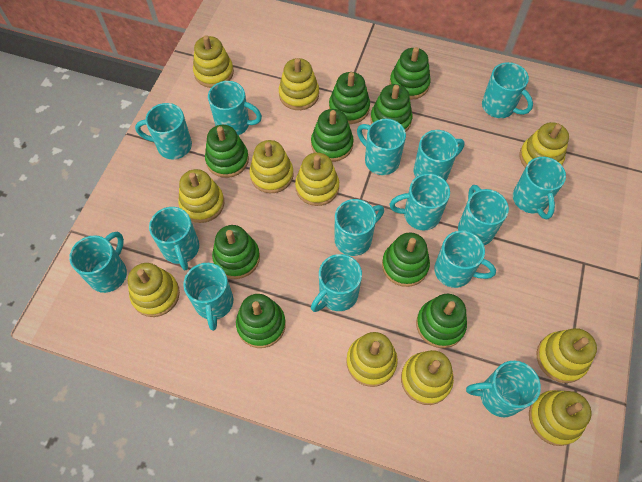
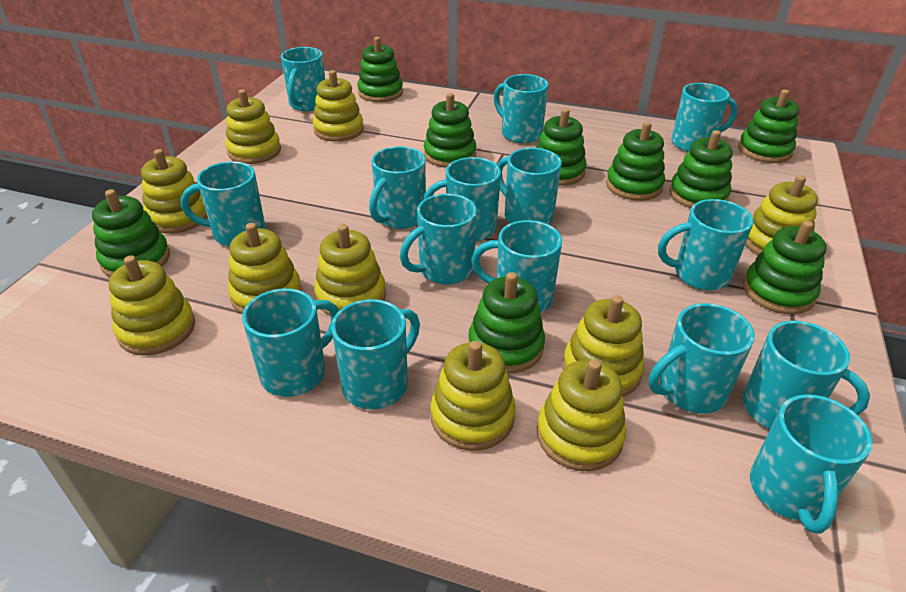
yellow stacking toy: [128,263,180,317] [178,169,224,223] [193,35,234,88] [250,140,294,193] [279,58,319,110] [295,152,339,206] [346,332,398,387] [401,350,454,405] [519,122,569,168] [529,390,591,446] [537,328,597,383] = 11 -> [109,256,195,355] [141,149,208,234] [225,89,281,164] [228,223,302,314] [313,70,364,142] [314,224,386,316] [430,341,516,451] [537,359,626,471] [563,295,644,397] [745,175,818,255] = 10

